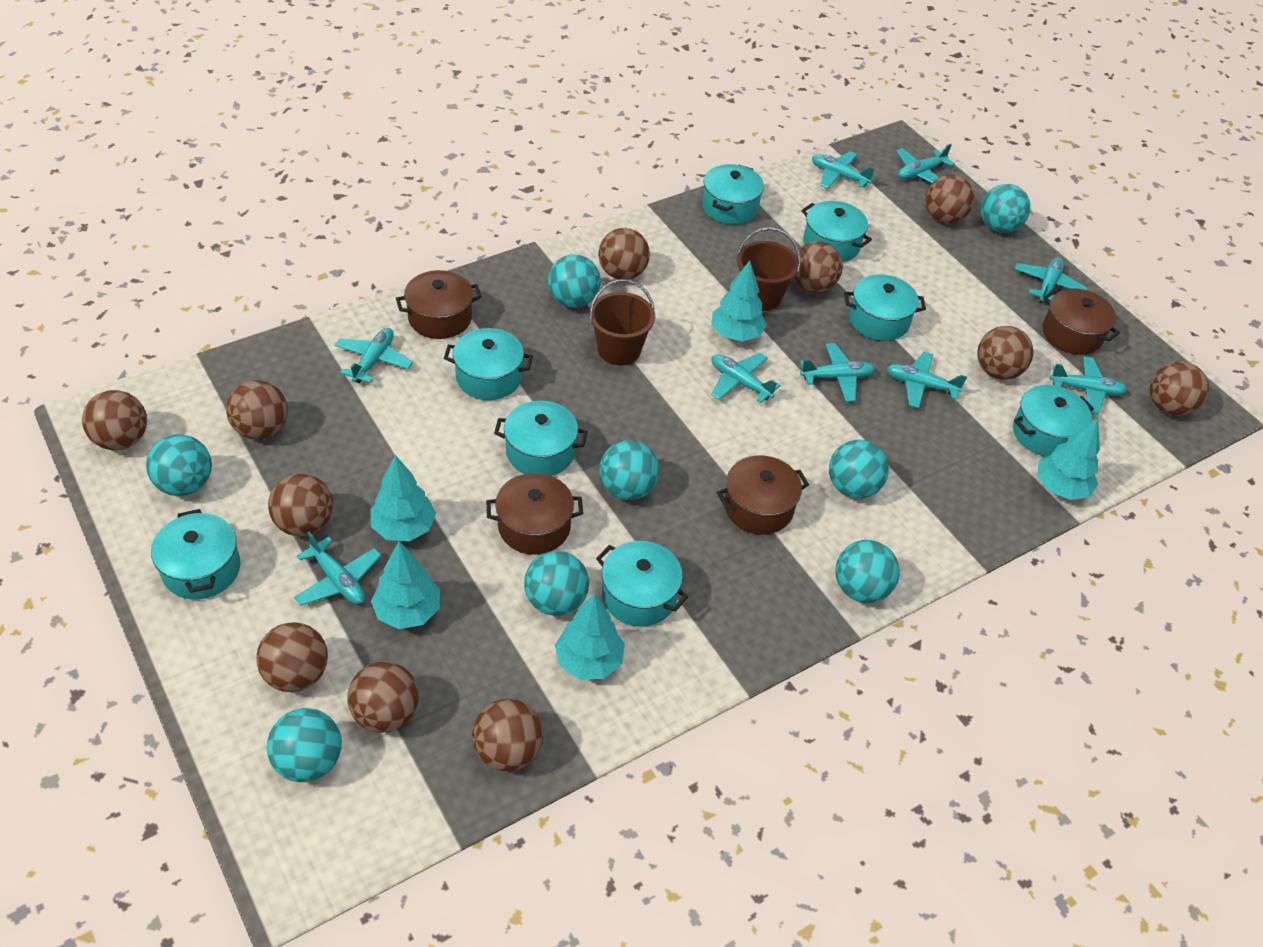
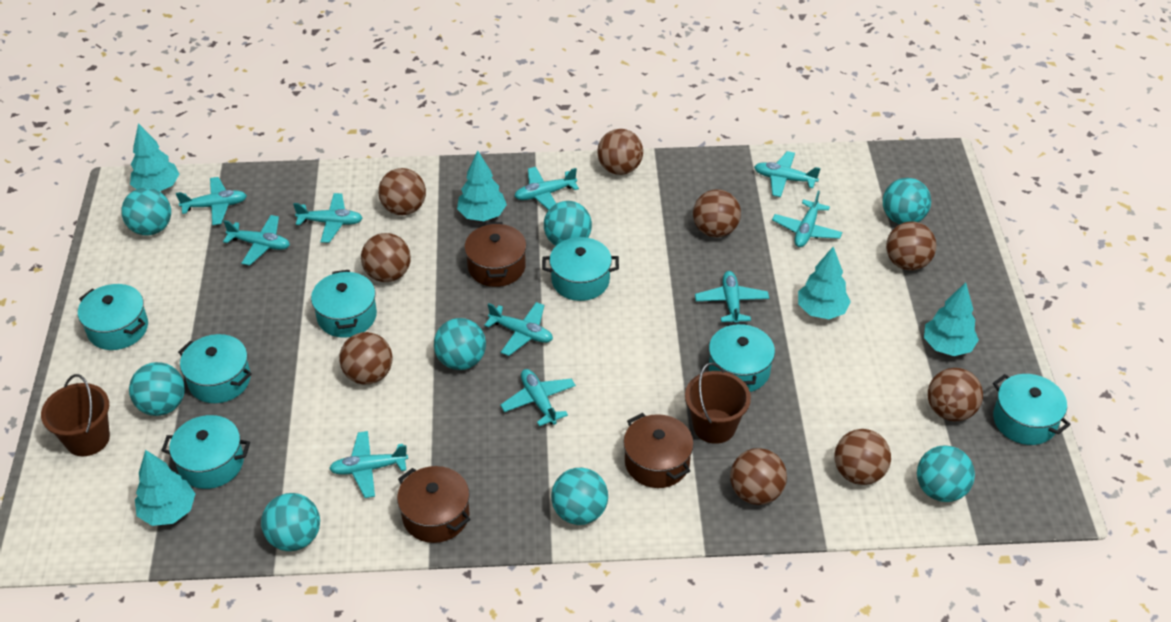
brown ball: [82,390,147,450] [226,380,288,439] [256,622,328,692] [268,474,333,537] [348,661,419,733] [472,699,544,771] [598,228,650,280] [793,241,843,293] [925,175,974,224] [977,326,1033,380] [1150,361,1209,416] = 11 -> [339,332,392,385] [361,233,411,282] [378,168,426,215] [597,129,643,175] [693,189,741,238] [730,448,787,505] [835,429,891,485] [886,221,937,271] [928,368,983,421] = 9
brown pot: [396,270,482,339] [486,473,583,555] [717,455,809,535] [1043,289,1120,355] = 4 -> [397,466,470,543] [464,222,526,287] [624,413,694,488] = 3
turquoise plane: [294,532,381,605] [335,328,413,383] [711,353,781,403] [800,343,875,402] [812,151,875,189] [886,352,967,408] [896,144,954,183] [1014,257,1088,303] [1050,356,1127,414] = 9 -> [176,177,247,225] [223,215,290,266] [293,193,363,243] [329,431,408,498] [484,302,553,356] [500,369,576,426] [515,167,579,210] [695,271,769,322] [754,151,821,197] [772,191,842,247] = 10
turquoise pot: [151,509,240,599] [444,328,533,400] [494,401,588,476] [596,541,688,627] [702,164,764,224] [802,201,872,262] [844,275,926,341] [1013,385,1094,457] = 8 -> [78,284,148,350] [161,415,250,489] [178,334,252,403] [311,270,377,338] [542,237,619,301] [709,322,775,392] [993,374,1071,445] = 7

